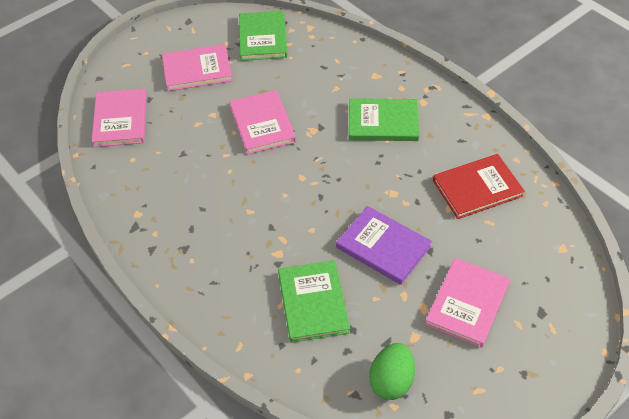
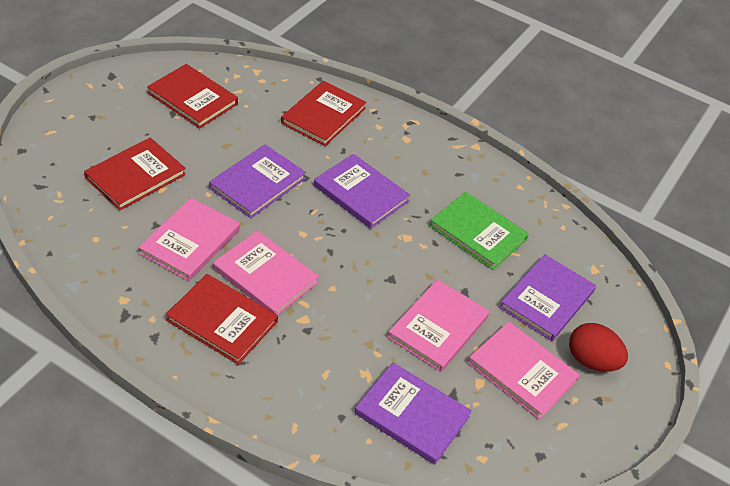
green book: [239,11,287,61] [278,260,350,343] [349,98,419,141] = 3 -> [429,192,529,270] = 1
green egg: [369,343,415,400] = 1 -> none = 0
purple book: [336,206,432,285] = 1 -> [209,144,306,218] [314,154,410,229] [354,362,472,465] [499,254,596,341] = 4
red book: [433,154,525,219] = 1 -> [84,137,186,211] [147,64,238,128] [165,274,278,365] [281,81,367,146] = 4
red egg: none = 0 -> [569,323,628,372] = 1

